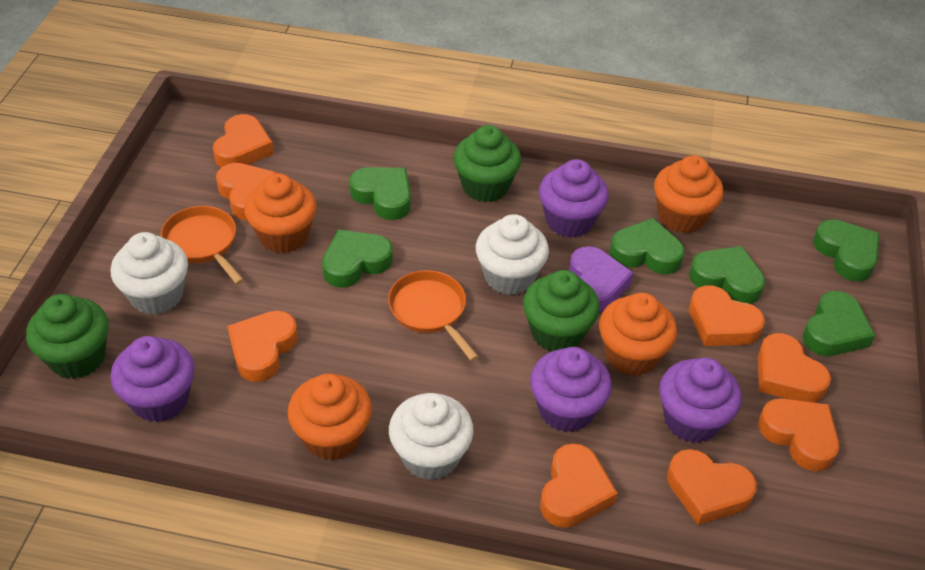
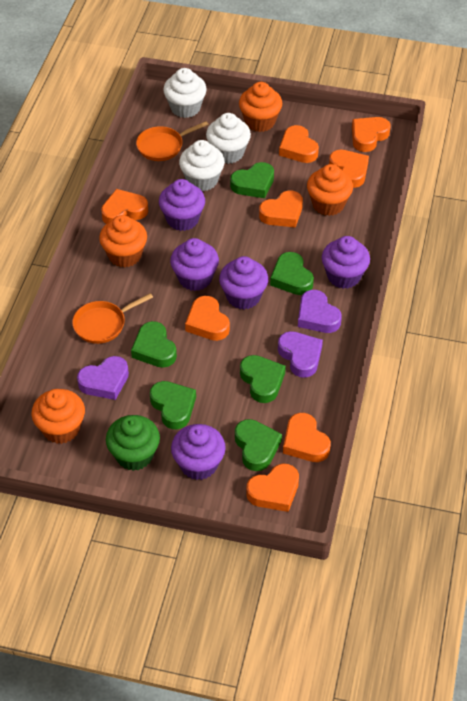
green cupcake: [26,294,109,379] [453,125,521,202] [523,270,600,351] = 3 -> [106,415,160,471] = 1
purple cupcake: [110,336,195,423] [530,347,612,432] [539,159,609,238] [659,358,742,443] = 4 -> [159,179,205,231] [170,238,219,291] [171,424,226,480] [219,256,268,309] [322,236,370,289] = 5
purple heart: [569,246,633,313] = 1 -> [77,356,129,400] [278,331,323,378] [298,290,342,333] = 3

